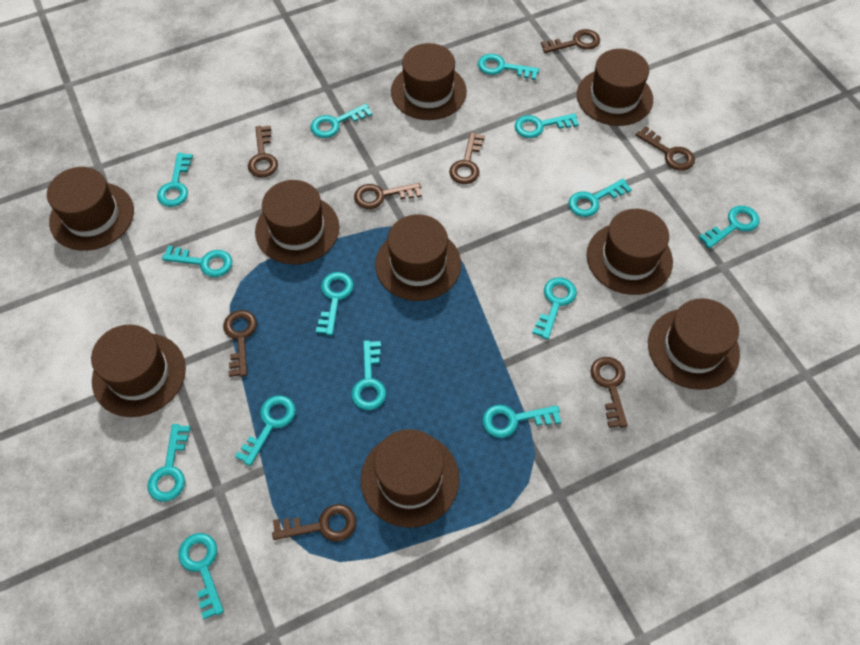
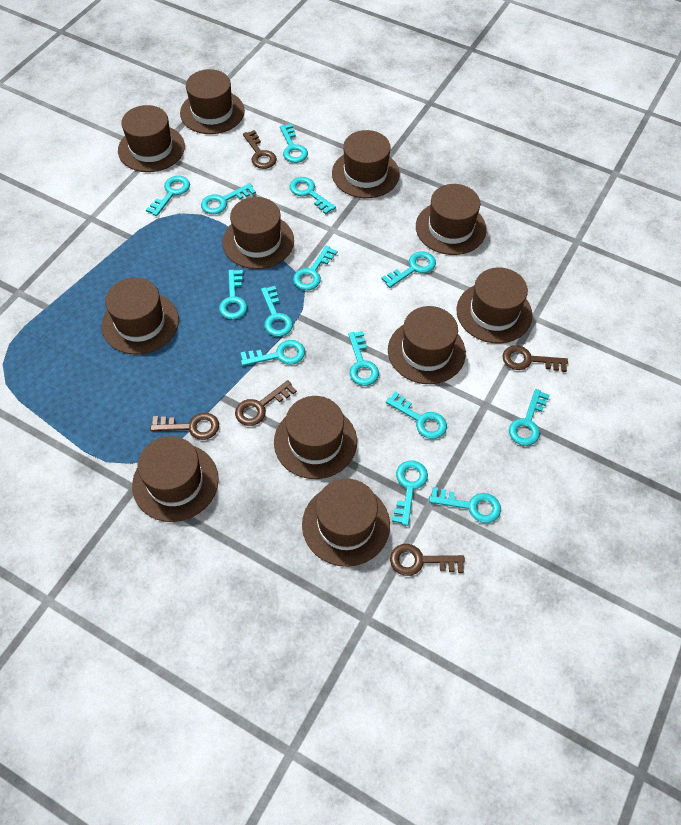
brown hat: [47,167,134,251] [91,325,186,417] [255,180,339,264] [361,429,459,528] [375,214,461,301] [391,43,467,120] [577,49,653,126] [587,209,673,295] [648,298,740,390] = 9 -> [101,278,179,355] [118,105,185,172] [132,436,219,522] [180,69,245,134] [222,197,294,269] [274,396,357,479] [302,479,390,567] [332,130,400,198] [388,306,466,384] [416,184,487,255] [456,267,532,344] = 11
brown key: [223,310,257,377] [248,126,278,177] [272,504,356,542] [354,183,422,209] [449,132,485,184] [541,29,600,53] [591,357,628,428] [636,126,695,171] = 8 -> [150,413,219,440] [235,380,297,426] [243,130,277,169] [390,544,465,576] [502,345,568,372] = 5

